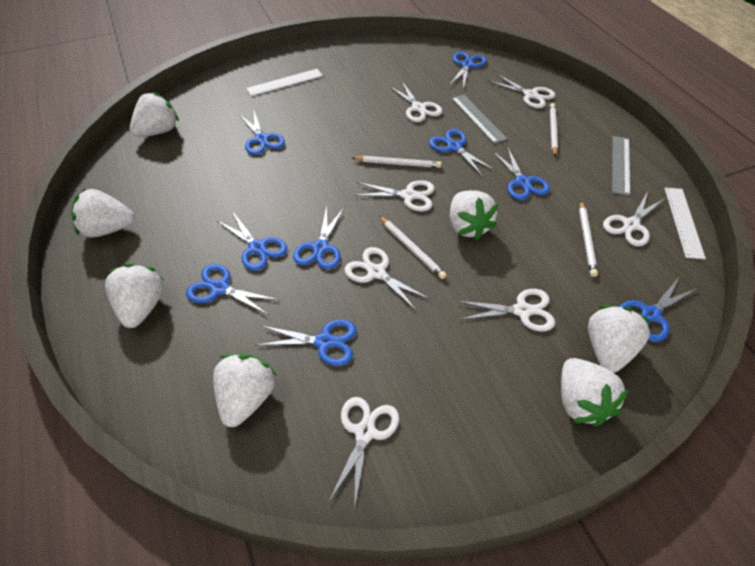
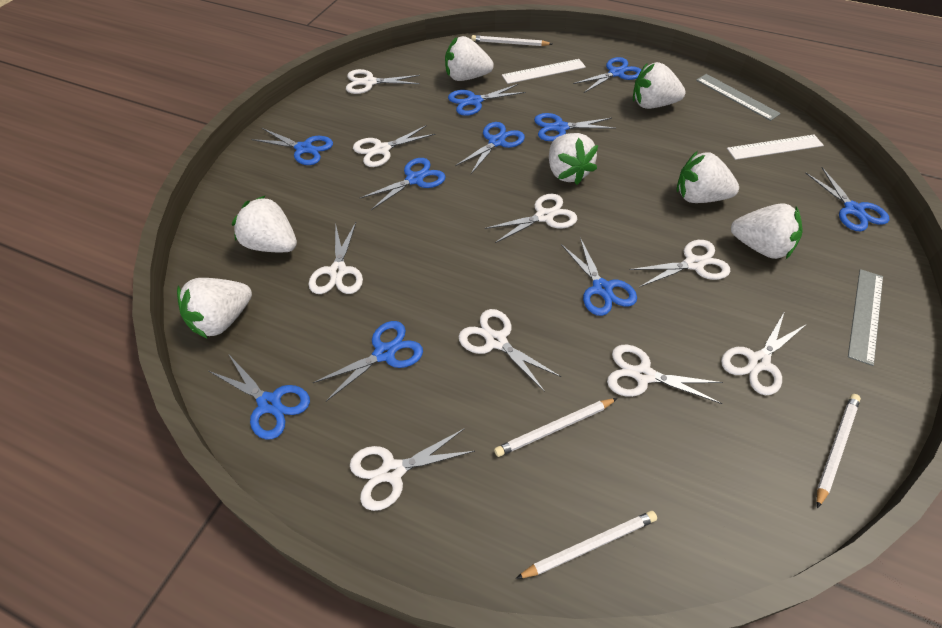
blue scissors: [186,264,279,315] [216,211,287,271] [239,111,285,155] [257,319,357,366] [293,206,345,269] [429,129,495,176] [449,52,487,90] [492,146,550,200] [619,276,698,342] = 9 -> [209,355,310,440] [251,128,333,165] [313,321,423,402] [360,158,446,210] [448,84,525,116] [455,122,525,174] [534,113,616,141] [561,238,637,316] [573,57,641,93] [805,167,889,231] = 10
white scissors: [328,397,399,511] [344,247,431,311] [353,180,435,212] [389,82,442,122] [457,289,555,331] [488,74,555,108] [603,191,665,246] = 7 -> [308,222,363,294] [346,69,420,94] [350,428,475,511] [353,125,435,167] [459,309,561,392] [485,194,577,243] [607,345,723,404] [629,240,730,287] [721,311,807,395] = 9

